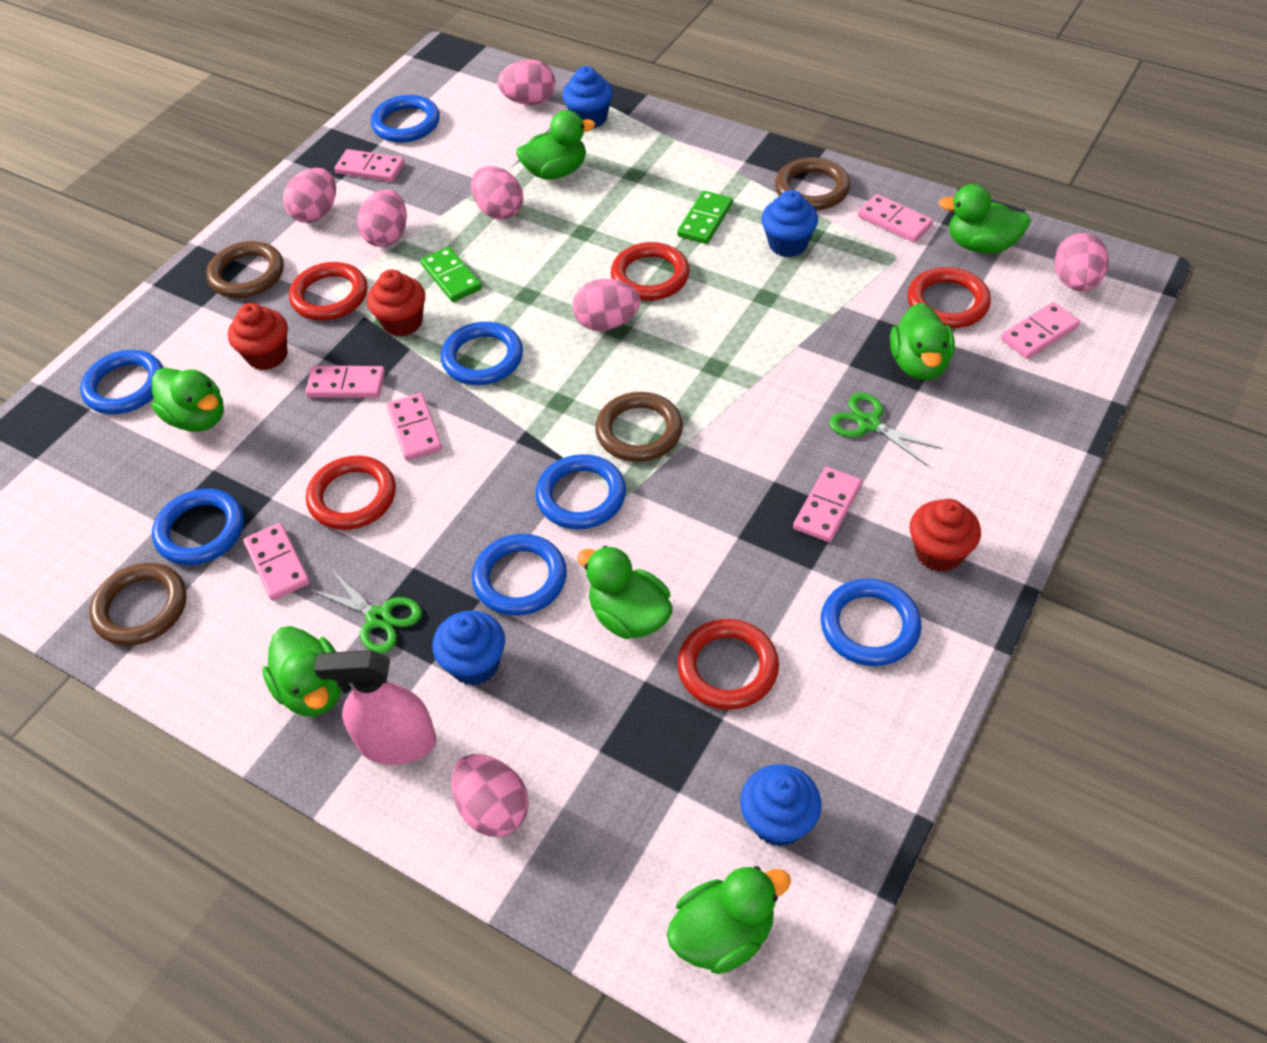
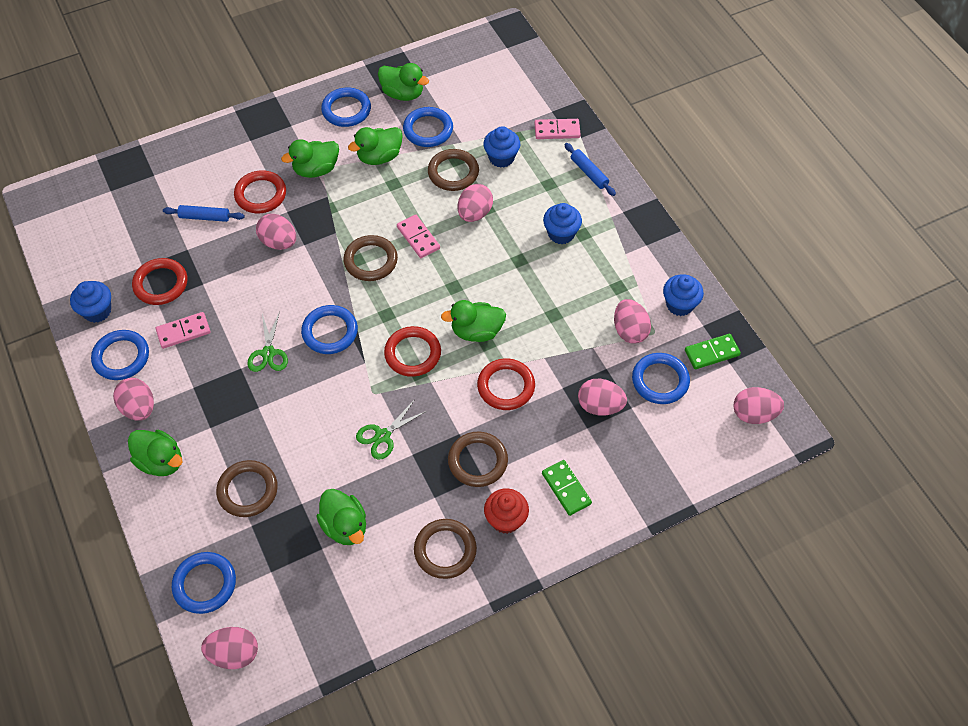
blue ring: [80,350,163,414] [152,489,244,565] [371,95,440,143] [441,322,523,385] [472,534,567,616] [535,454,626,530] [821,578,922,666] = 7 -> [91,330,149,380] [172,552,236,614] [301,305,358,354] [321,88,371,127] [403,107,453,147] [632,353,690,404] = 6
blue rolling pin: none = 0 -> [163,205,245,222] [564,143,616,196] = 2
brown ring: [89,563,187,646] [206,241,284,298] [595,392,683,462] [775,157,850,210] = 4 -> [216,460,278,517] [343,235,398,281] [414,519,477,579] [428,149,479,191] [448,432,508,487] = 5
green duck: [152,368,224,432] [262,626,341,716] [516,110,595,179] [577,546,673,639] [667,866,791,974] [890,303,955,380] [938,184,1031,253] = 7 -> [128,430,183,476] [281,139,339,178] [316,489,366,545] [348,127,403,165] [378,63,429,101] [441,300,506,342] = 6
pink domino: [243,523,310,601] [305,366,385,398] [335,149,405,182] [387,393,442,461] [793,467,862,542] [858,194,933,242] [1001,302,1080,359] = 7 -> [156,312,210,349] [397,215,440,258] [534,119,581,139] = 3
pink spray bottle: [314,650,436,765] = 1 -> none = 0
red cupcake: [228,303,288,370] [367,269,425,337] [910,499,981,572] = 3 -> [484,488,529,534] = 1
red ring: [289,262,367,321] [306,456,396,530] [611,242,689,301] [677,619,779,710] [907,267,991,328] = 5 -> [132,258,187,305] [234,170,286,213] [384,326,441,377] [477,358,535,410] = 4

